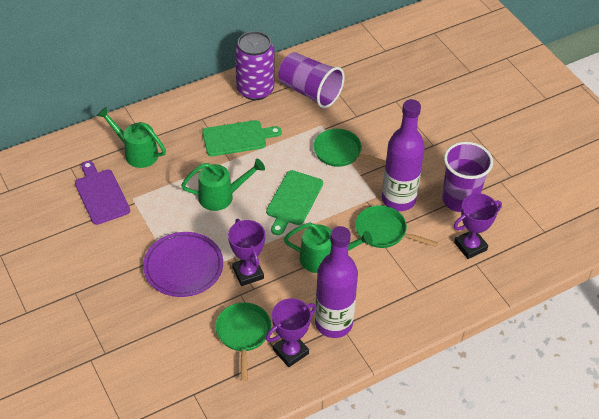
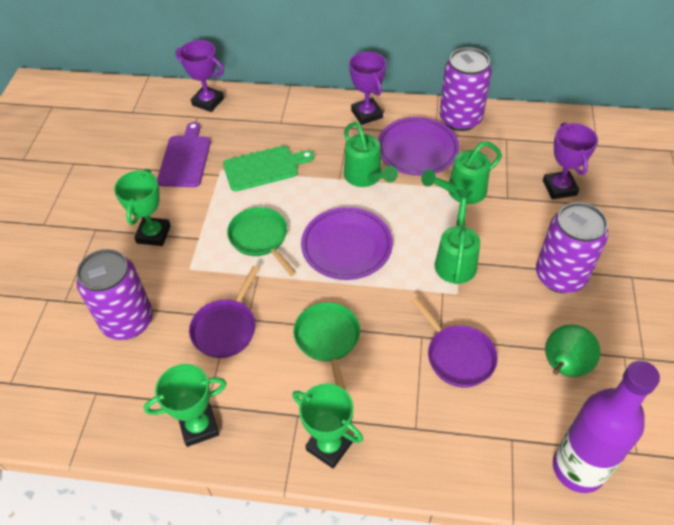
green cutting board: [202,120,282,156] [266,170,323,235] = 2 -> [223,146,314,191] = 1
green pan: [215,302,271,381] [313,129,386,167] [355,205,438,248] = 3 -> [227,207,296,276] [293,302,360,391] = 2
green pear: none = 0 -> [545,324,601,377] = 1
green trophy: none = 0 -> [114,169,171,246] [144,364,227,447] [292,384,363,469] = 3
purple bottle: [315,226,358,338] [382,99,425,211] = 2 -> [553,361,660,493] = 1
purple can: [235,31,275,100] = 1 -> [76,249,153,340] [439,47,492,131] [536,202,608,293] = 3
purple cup: [278,52,345,108] [442,142,493,212] = 2 -> none = 0
purple pan: none = 0 -> [189,266,259,358] [411,296,498,387] = 2
purple plate: [143,232,223,297] = 1 -> [301,207,393,280] [378,117,459,176] = 2

